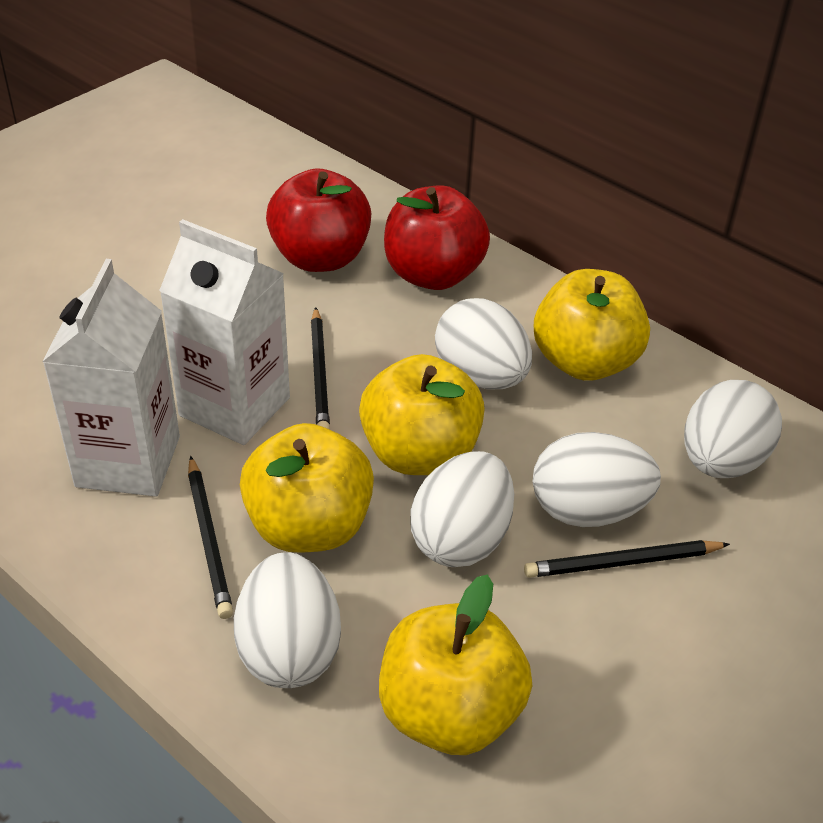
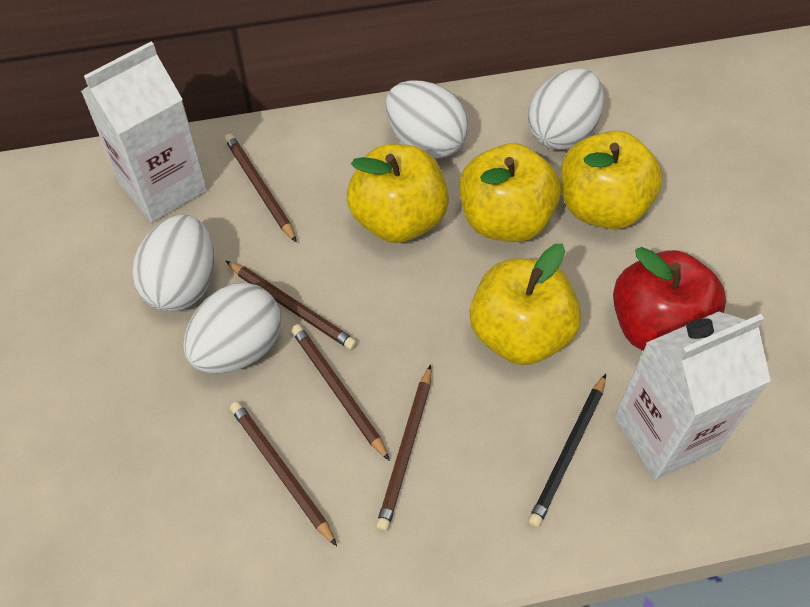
black pencil: [188,456,233,619] [311,307,330,429] [524,540,730,578] = 3 -> [528,374,606,528] = 1
brown pencil: none = 0 -> [225,134,297,243] [225,260,357,350] [230,401,337,546] [291,324,390,461] [376,364,431,532] = 5
red apple: [266,168,371,272] [384,185,490,290] = 2 -> [613,247,726,351] = 1
white egg: [234,553,341,688] [410,451,514,567] [435,298,532,390] [532,432,661,527] [684,380,782,478] = 5 -> [132,215,214,311] [183,283,281,374] [385,80,469,159] [528,68,604,150] = 4

